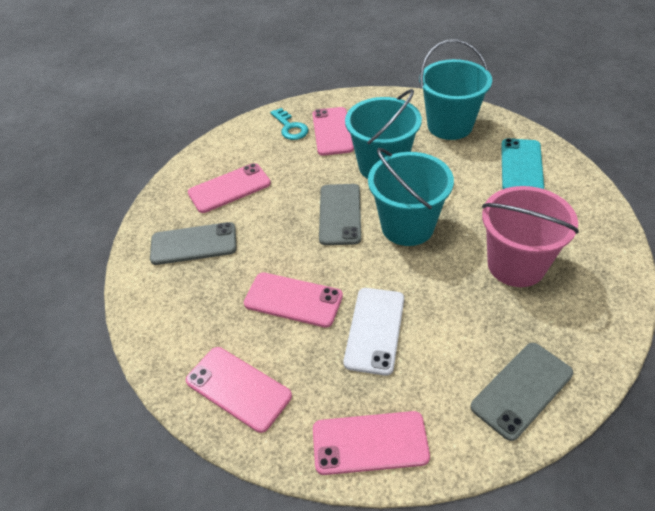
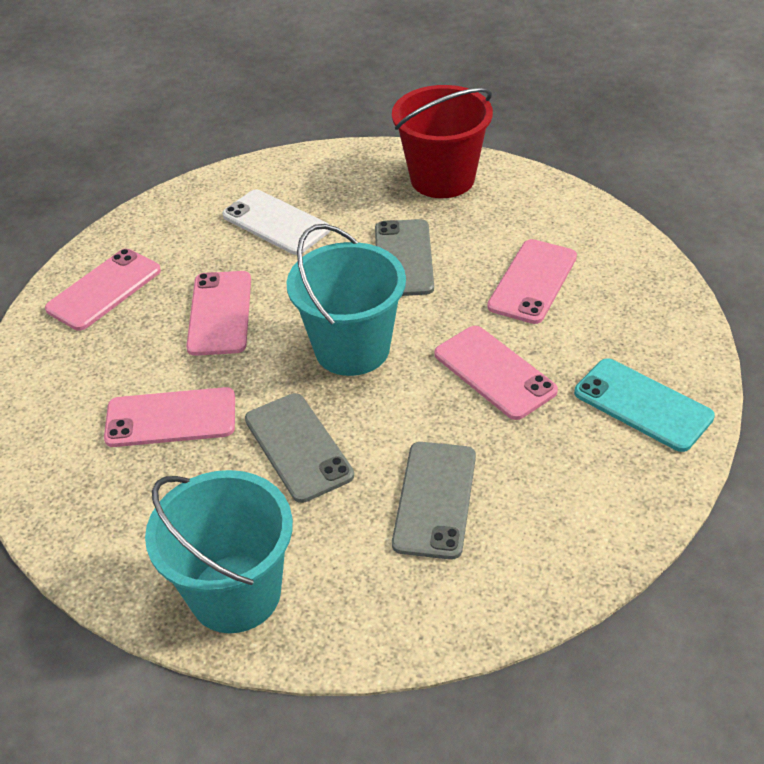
pink bucket: [482,186,579,287] = 1 -> none = 0
red bucket: none = 0 -> [392,85,493,198] = 1
turquoise bucket: [345,89,422,179] [368,148,454,246] [419,39,492,140] = 3 -> [145,470,293,633] [286,224,406,376] = 2
turquoise key: [270,108,309,140] = 1 -> none = 0

